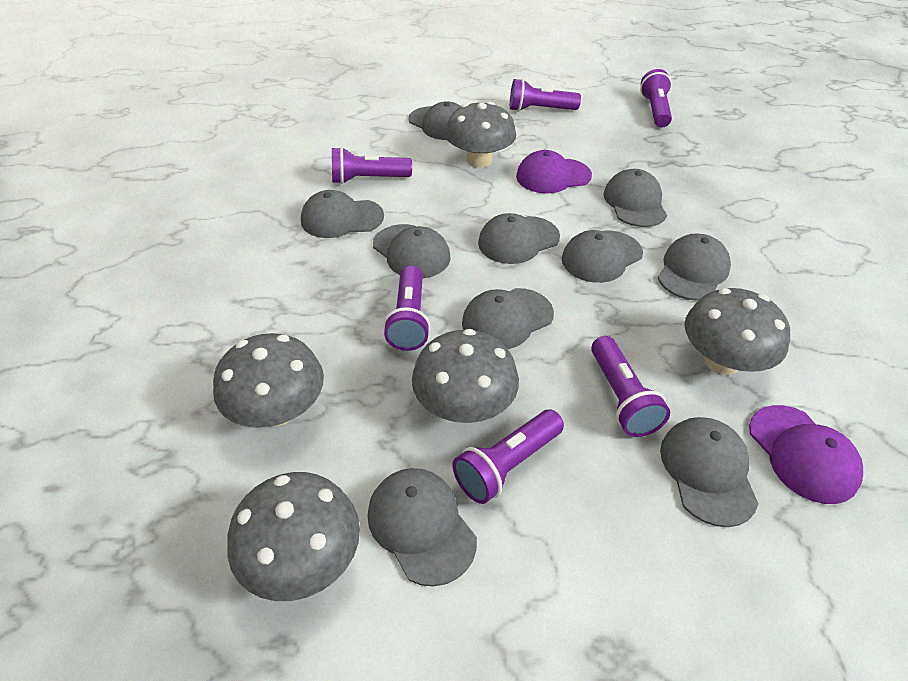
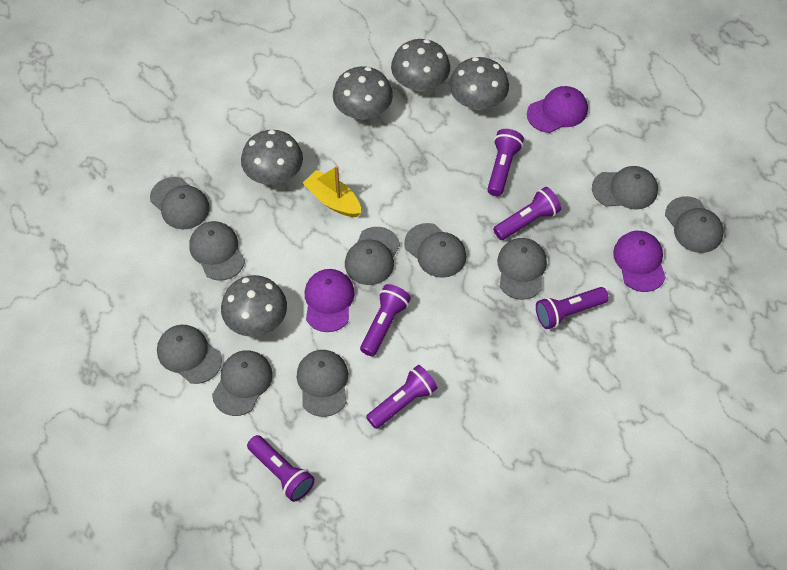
purple cap: [516,150,592,194] [749,405,863,504] = 2 -> [305,269,355,332] [527,86,588,133] [613,231,666,292] = 3
yellow boat: none = 0 -> [303,166,361,217] = 1

